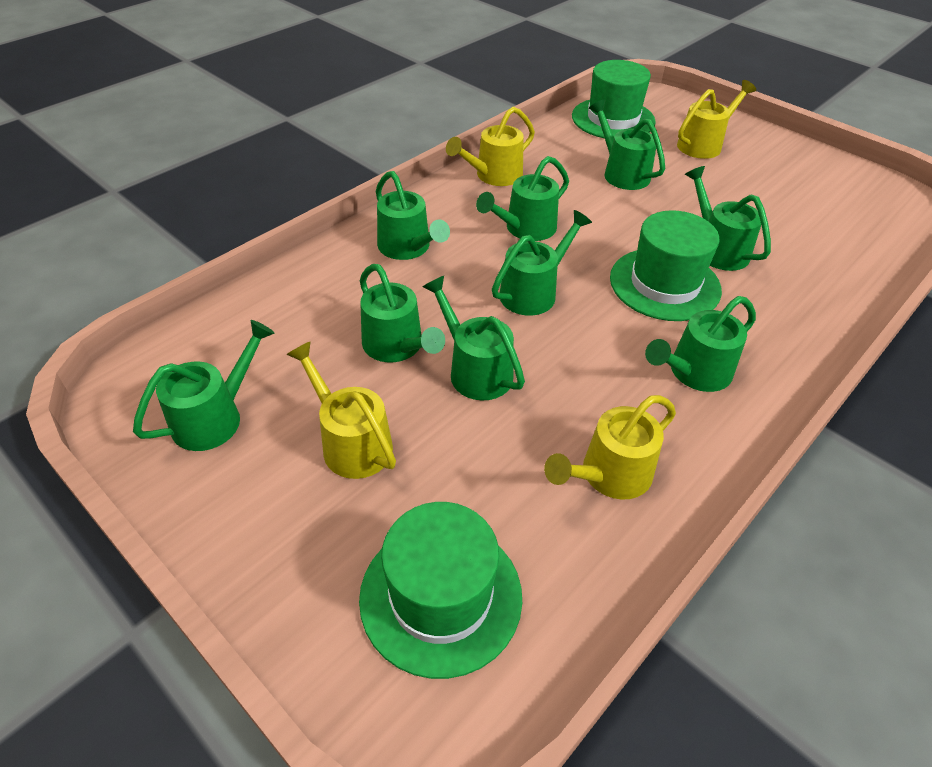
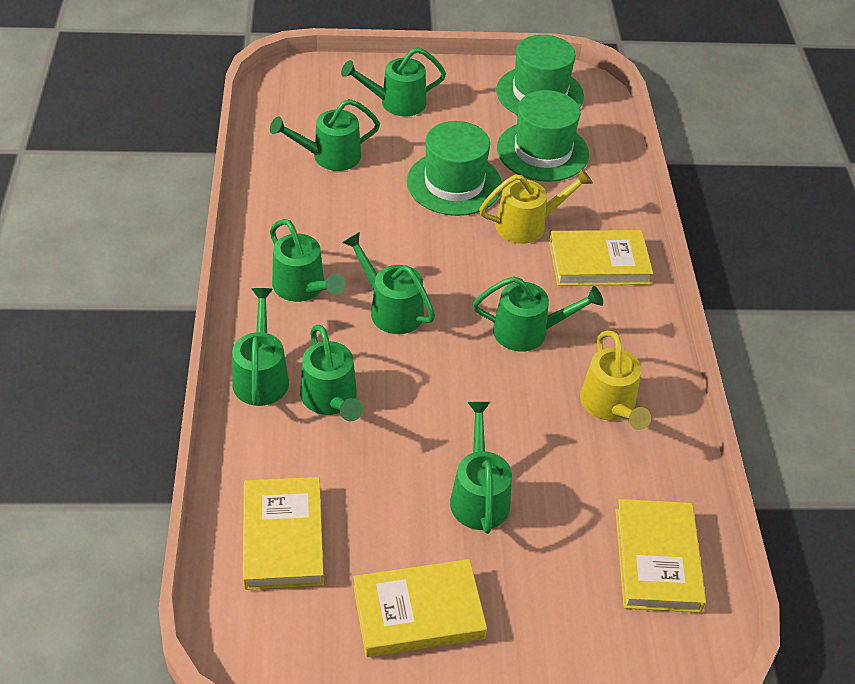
green watering can: [133,320,274,451] [360,264,445,362] [376,171,450,260] [422,276,525,401] [476,156,569,241] [492,210,592,316] [589,99,665,190] [645,296,756,392] [685,166,771,271] = 9 -> [232,288,289,406] [270,99,380,171] [270,219,345,302] [300,325,363,421] [341,47,446,116] [342,232,435,334] [450,402,512,534] [473,276,603,352] = 8
yellow book: none = 0 -> [243,477,324,590] [353,559,487,657] [549,230,653,286] [615,499,706,613] = 4
yellow watering can: [286,341,396,479] [446,107,535,186] [544,395,676,500] [677,80,756,159] = 4 -> [479,168,593,244] [580,330,651,430] = 2

